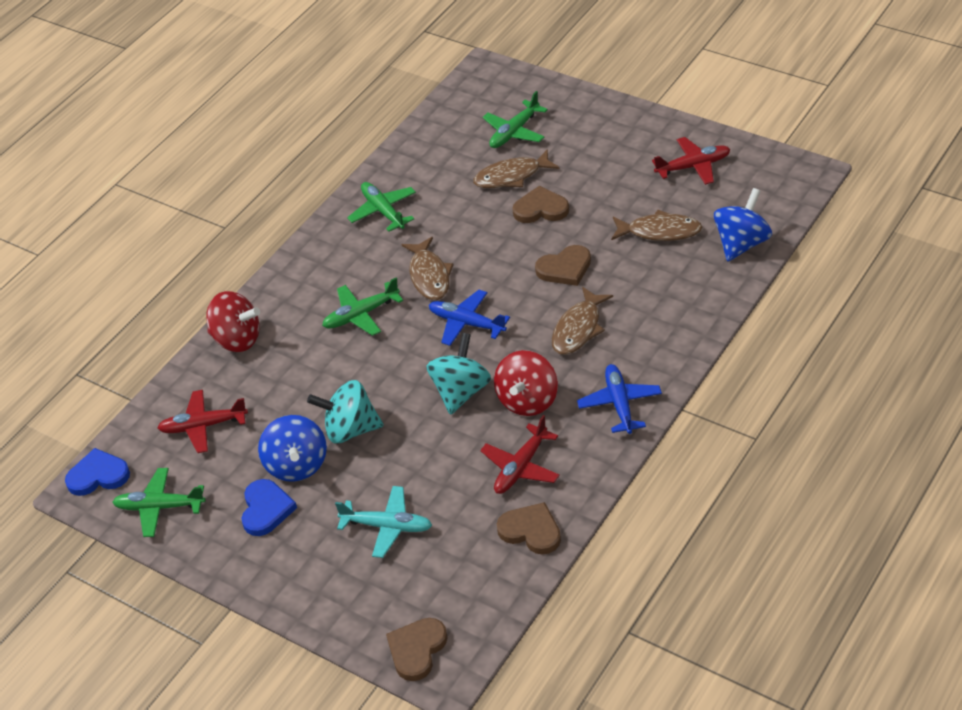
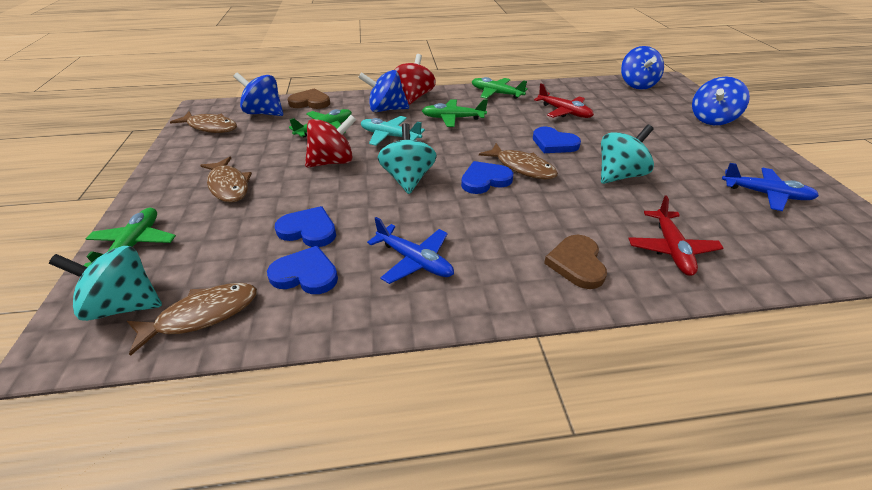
blue heart: [65,448,130,496] [242,479,297,536] = 2 -> [267,246,338,294] [275,206,336,247] [461,161,513,194] [533,127,581,153] = 4
blue spinning top: [258,415,327,482] [714,188,772,261] = 2 -> [233,72,283,116] [358,70,409,112] [621,46,664,90] [692,77,750,125] = 4
brown heart: [386,618,448,681] [497,502,561,555] [512,186,569,223] [535,245,591,286] = 4 -> [288,88,330,109] [544,235,607,289] = 2
red plane: [158,390,248,453] [480,415,560,494] [652,137,731,185] = 3 -> [534,84,594,118] [628,195,723,276] = 2
turquoise spinning top: [307,380,384,443] [426,333,491,415] = 2 -> [49,246,162,321] [378,123,437,194] [601,125,654,184] = 3

